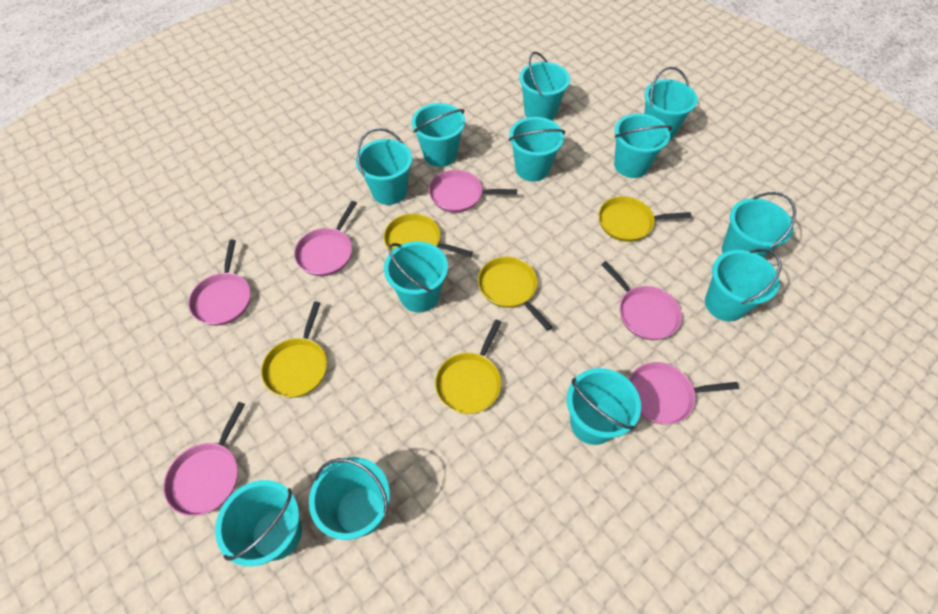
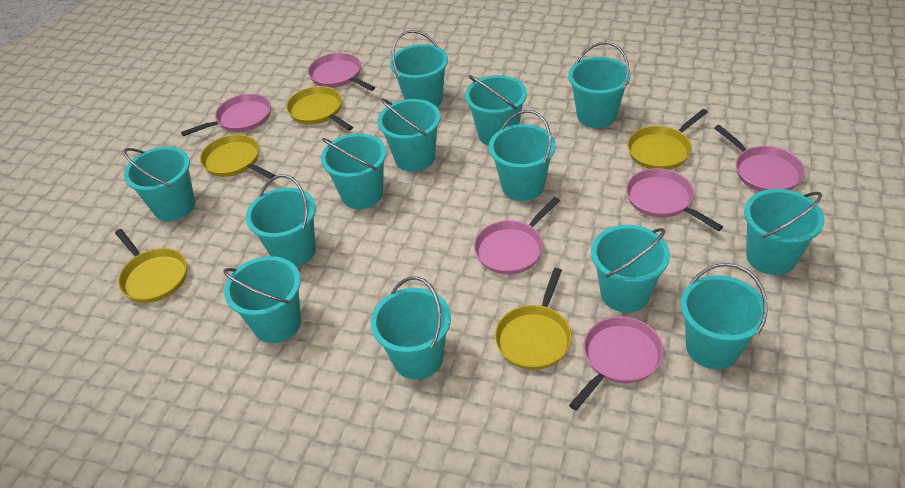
turquoise bucket: [215,480,302,566] [309,457,390,540] [356,128,412,205] [384,241,448,313] [412,103,465,167] [509,117,565,182] [519,52,570,120] [567,368,641,445] [614,113,672,178] [644,67,698,140] [705,249,782,321] [722,192,796,258] = 12 -> [123,146,195,221] [223,256,301,343] [246,175,316,267] [321,133,387,209] [371,276,451,380] [378,98,441,172] [390,30,448,107] [465,75,527,146] [489,110,556,201] [568,42,631,128] [591,225,670,313] [681,263,767,369] [744,189,825,275] = 13

